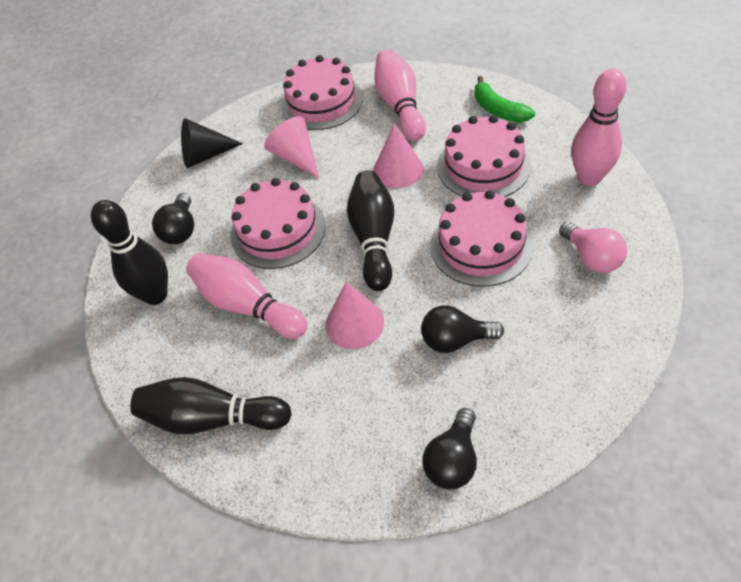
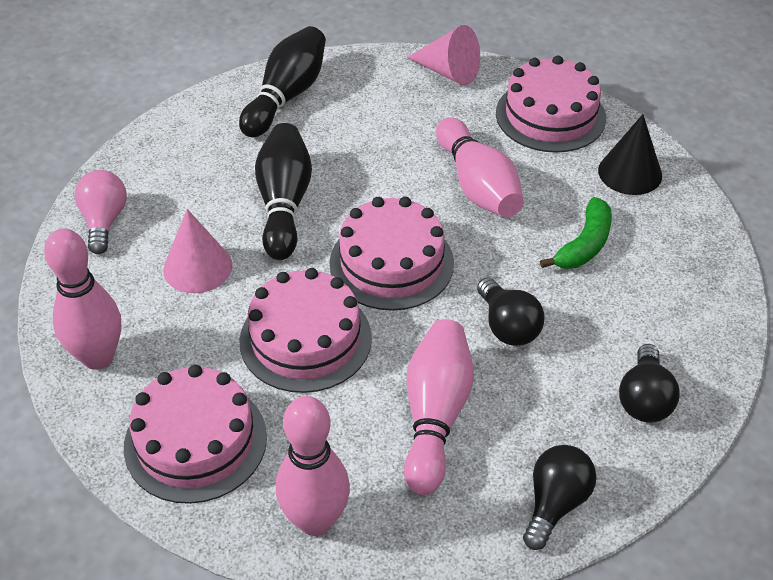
black bowling pin: [91,200,168,305] [130,377,292,434] [347,170,394,291] = 3 -> [239,26,326,138] [255,123,312,260] = 2
pink bowling pin: [186,253,307,339] [374,49,426,141] [571,69,627,186] = 3 -> [44,228,121,370] [276,396,350,536] [404,319,474,495] [436,117,524,217] = 4
pink cone: [264,116,319,178] [326,282,384,349] [373,123,424,188] = 3 -> [163,209,232,293] [407,25,480,86] = 2

